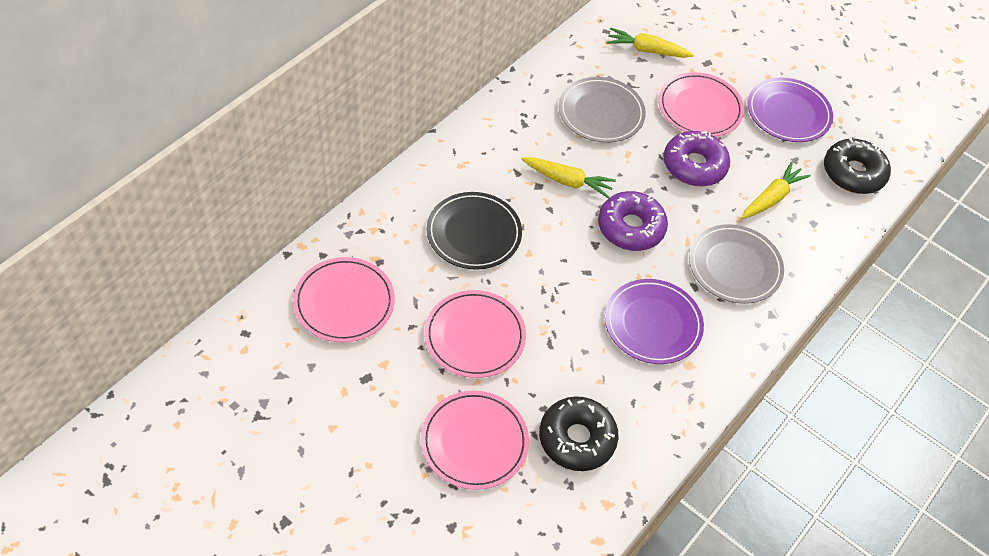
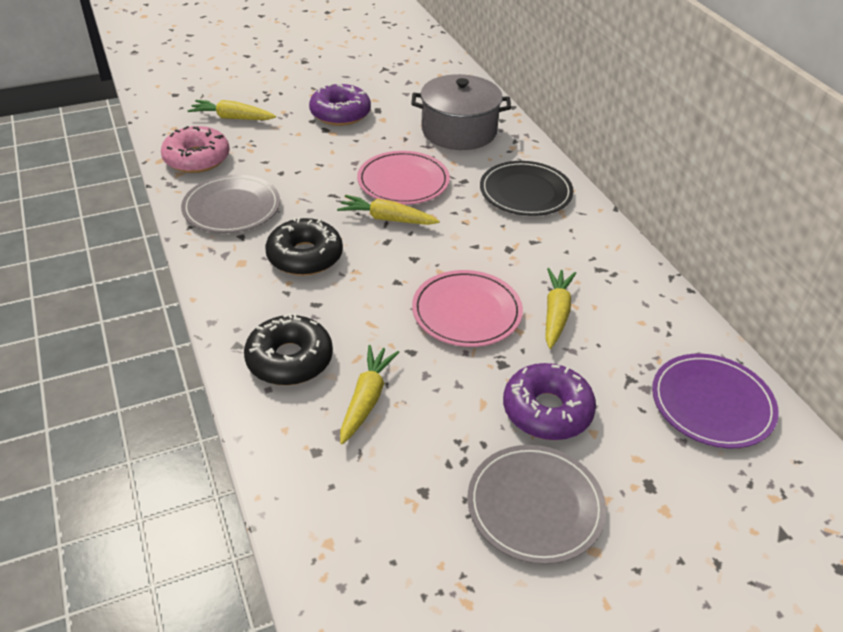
grey pot: none = 0 -> [411,74,511,150] = 1
pink donut: none = 0 -> [161,126,230,173] = 1
pink plate: [293,257,395,342] [421,391,529,490] [424,290,526,378] [658,72,744,137] = 4 -> [357,151,450,204] [412,270,523,347] = 2
purple plate: [605,279,704,364] [748,78,833,142] = 2 -> [652,354,779,448] = 1
yellow carrot: [522,157,616,198] [606,28,694,58] [742,162,811,219] = 3 -> [188,100,276,120] [337,195,440,225] [340,345,399,444] [545,268,576,349] = 4

